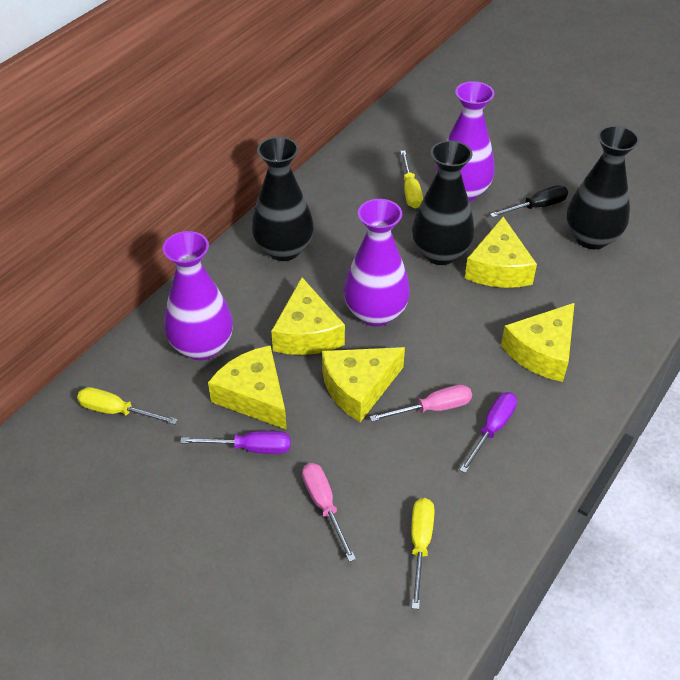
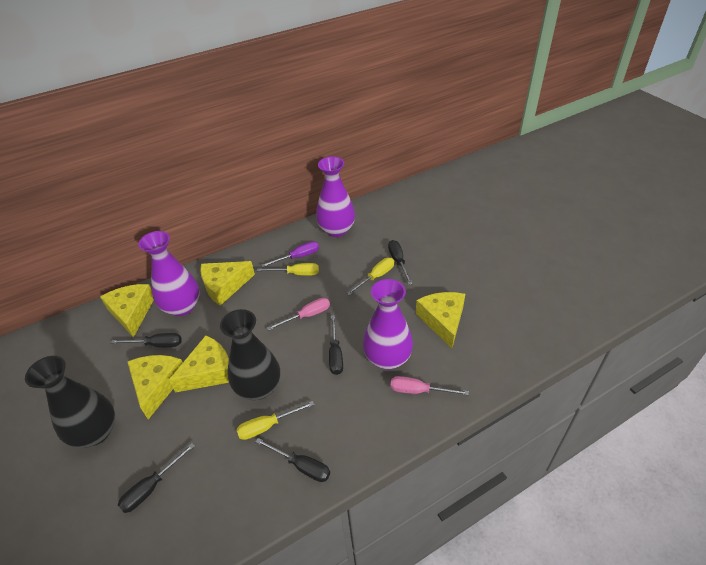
black screwdriver: [490,185,568,218] = 1 -> [111,333,182,347] [118,443,195,513] [255,438,330,482] [329,315,343,375] [388,240,412,285] = 5
black vase: [251,137,314,261] [412,140,474,265] [566,126,640,249] = 3 -> [25,356,115,448] [220,309,280,400] = 2
purple screwdriver: [180,431,291,454] [460,392,517,473] = 2 -> [262,241,319,267] = 1

